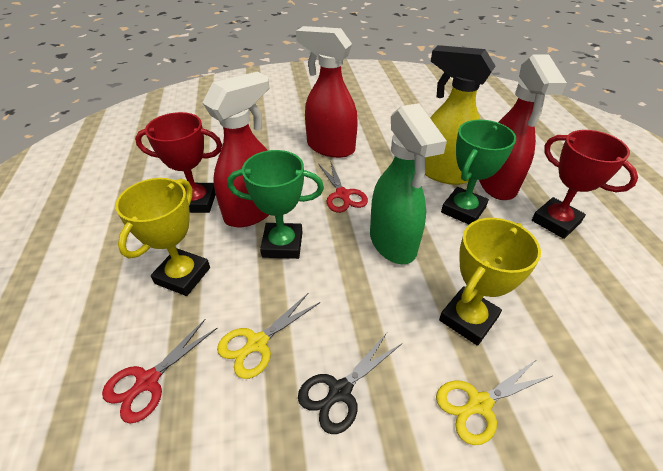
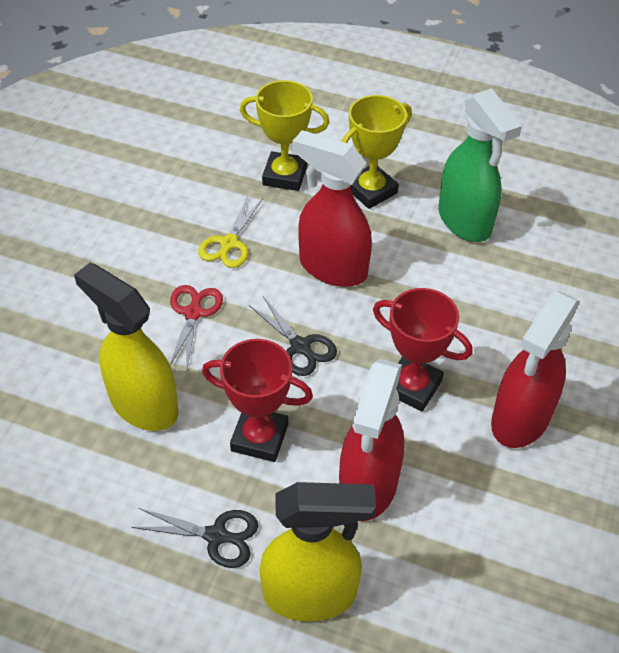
black scissors: [298,333,401,434] = 1 -> [131,508,258,568] [249,296,337,376] = 2
green trophy: [227,150,324,259] [441,120,516,225] = 2 -> none = 0
red scissors: [102,319,217,423] [319,160,368,213] = 2 -> [170,285,223,369] = 1
yellow scissors: [217,293,320,379] [436,360,552,445] = 2 -> [198,196,263,268] = 1
yellow spray bottle: [425,45,495,185] = 1 -> [74,263,178,431] [259,482,376,621] = 2

